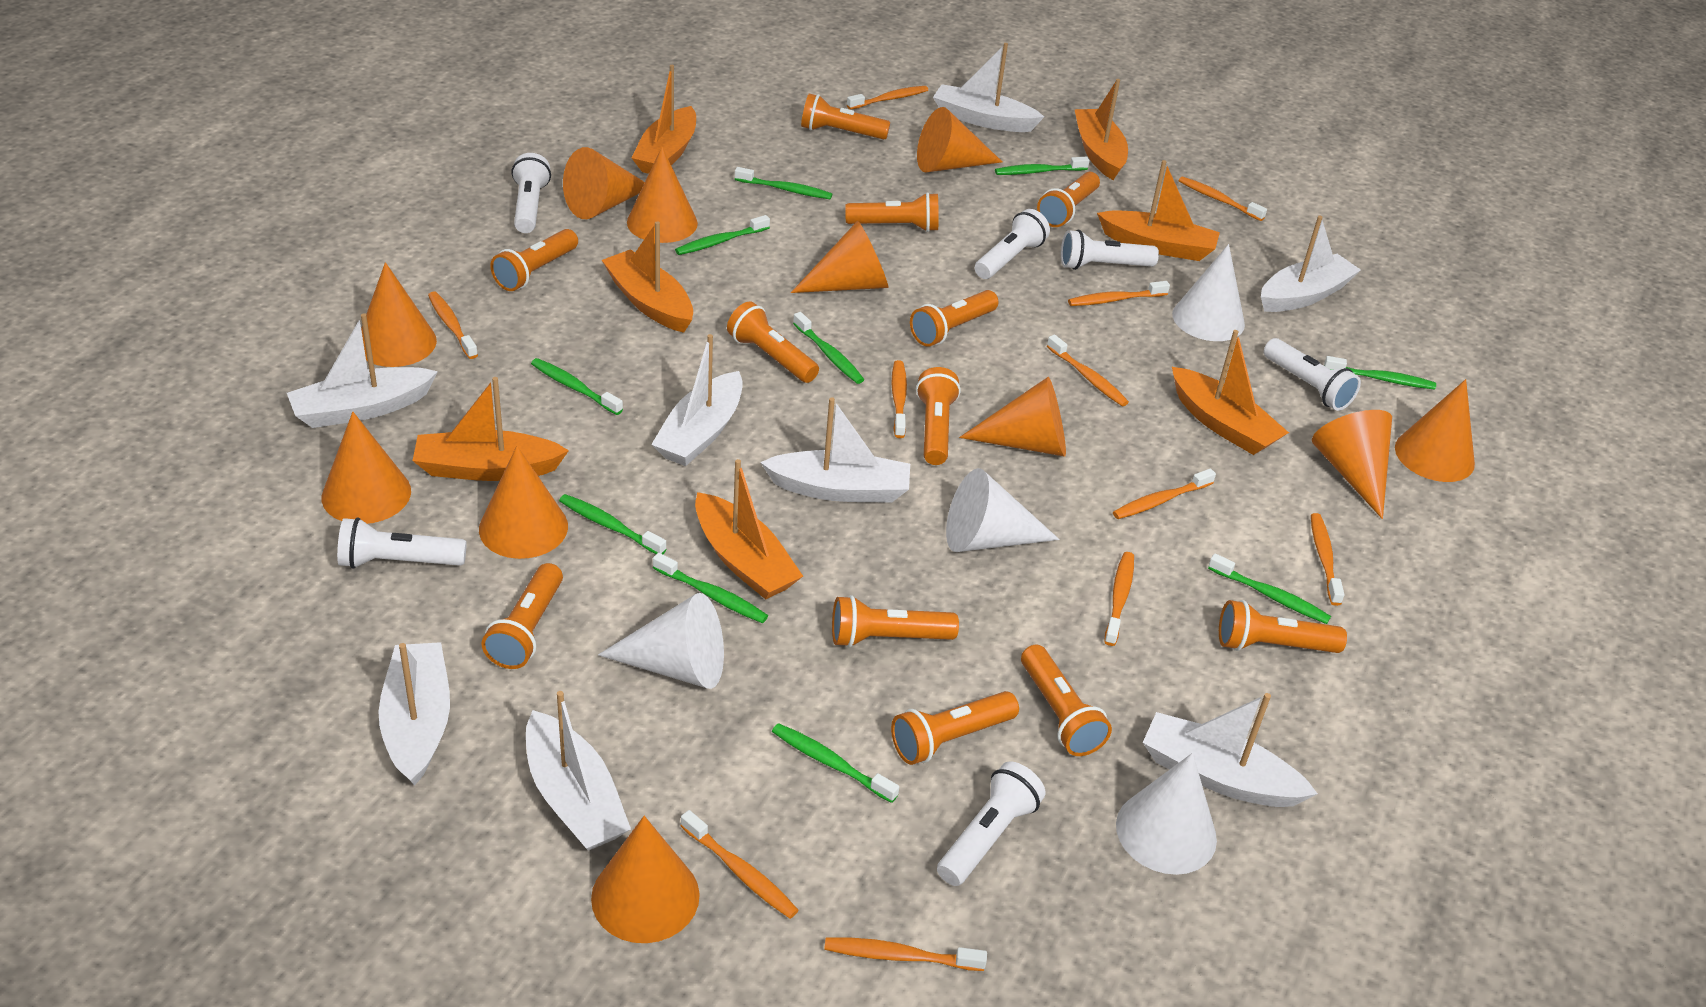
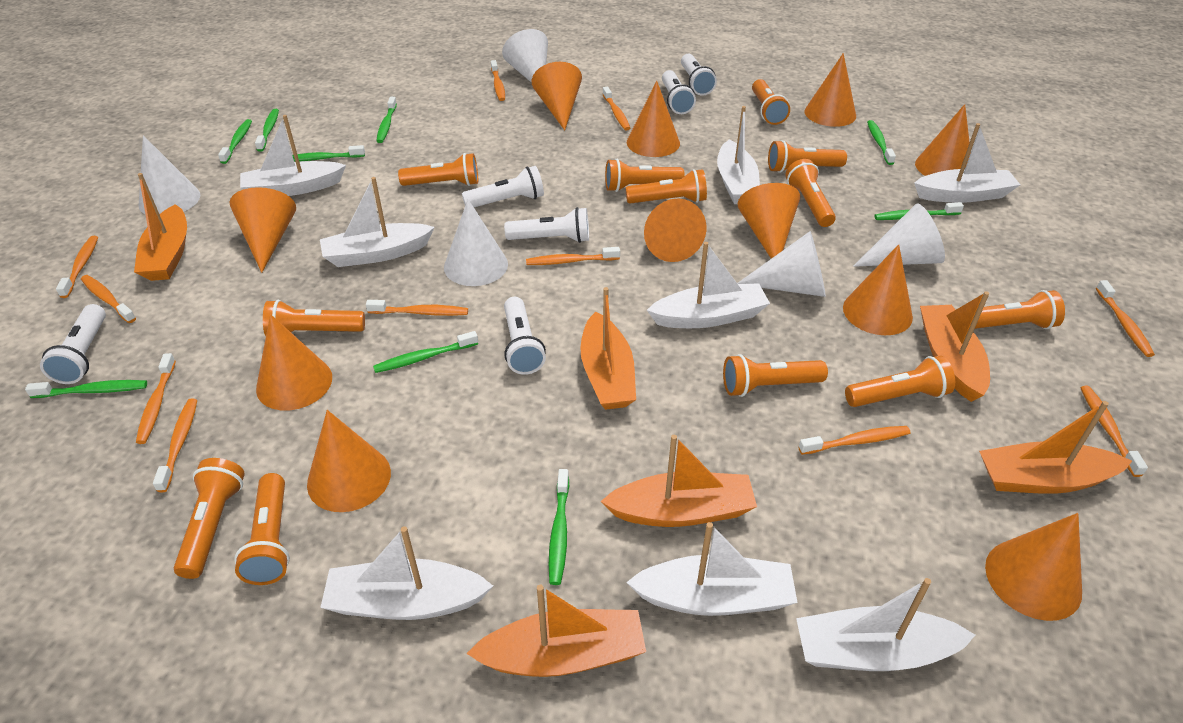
green toothbrush: [531,358,623,415] [559,494,666,554] [653,553,768,623] [675,215,770,255] [735,167,832,199] [772,723,899,803] [793,312,864,384] [995,156,1090,175] [1208,553,1331,624] [1324,356,1436,389] = 10 -> [25,380,147,398] [218,119,252,164] [255,109,279,152] [293,145,365,162] [373,331,478,373] [376,97,397,143] [549,469,569,585] [867,120,896,165] [874,202,964,220] = 9
orange boat: [412,377,569,481] [602,221,693,333] [632,65,696,174] [695,459,803,599] [1074,79,1128,180] [1097,160,1220,261] [1172,330,1289,455] = 7 -> [134,173,187,281] [466,585,646,677] [580,287,636,410] [600,435,757,527] [920,291,990,402] [979,401,1132,494] = 6
white cone: [598,593,724,689] [946,468,1059,552] [1116,753,1217,875] [1172,244,1245,341] = 4 -> [139,135,200,214] [444,199,508,286] [502,29,548,83] [737,231,826,297] [853,204,945,267] = 5

